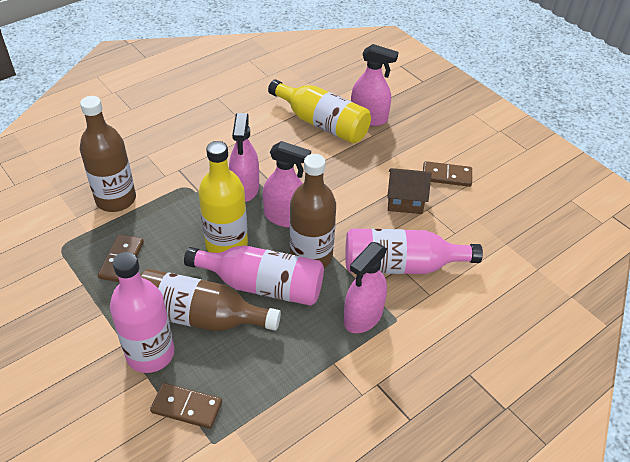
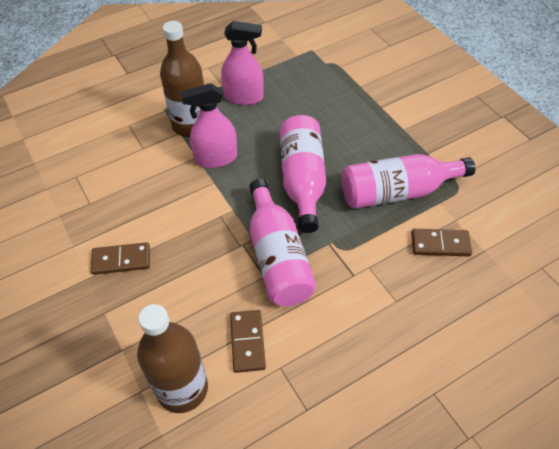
brown bottle: [80,96,136,212] [140,269,281,331] [290,154,336,268] = 3 -> [137,304,208,413] [160,21,204,137] = 2
brown house: [387,168,431,214] = 1 -> none = 0
pink spray bottle: [229,113,259,202] [263,141,311,228] [344,242,387,333] [351,44,398,126] = 4 -> [180,83,237,168] [221,21,264,105] = 2
yellow bottle: [198,141,248,253] [268,80,371,144] = 2 -> none = 0

